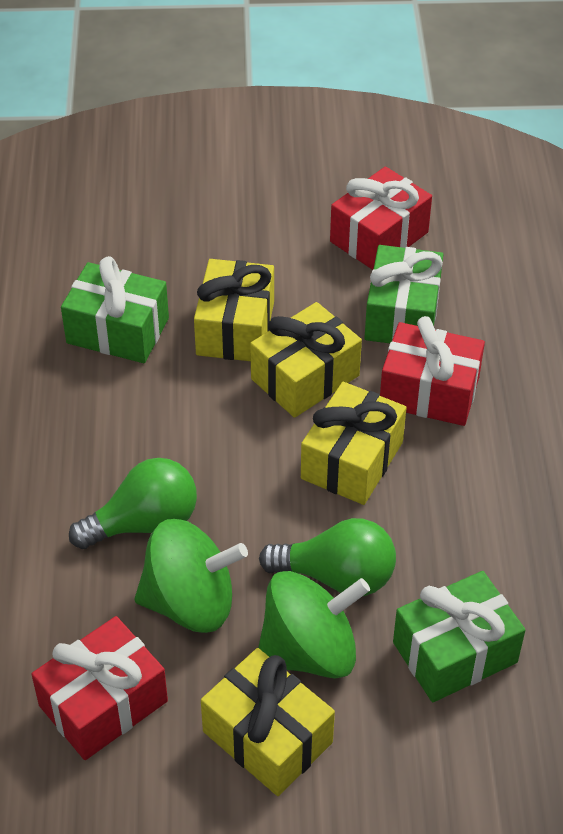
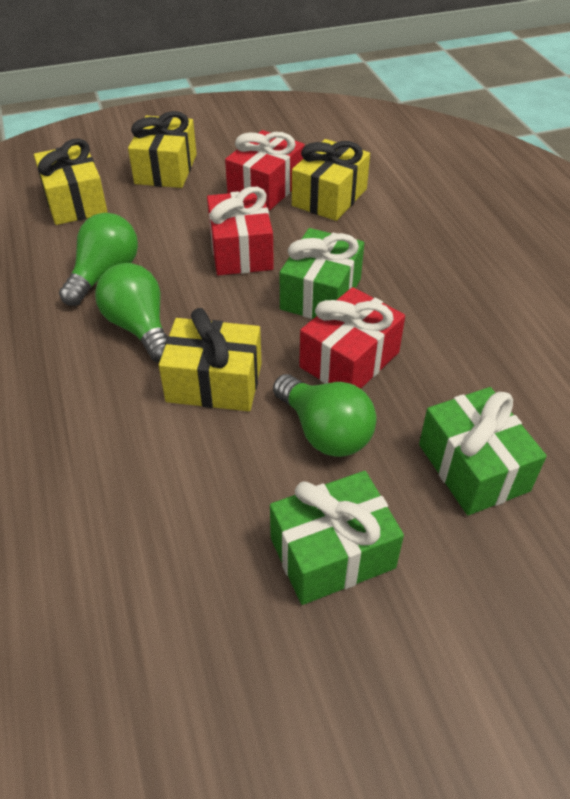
green light bulb: [69,458,197,549] [259,518,396,596] = 2 -> [59,213,138,306] [95,263,167,362] [273,374,376,457] = 3
green spinning top: [134,519,248,633] [258,571,370,679] = 2 -> none = 0

